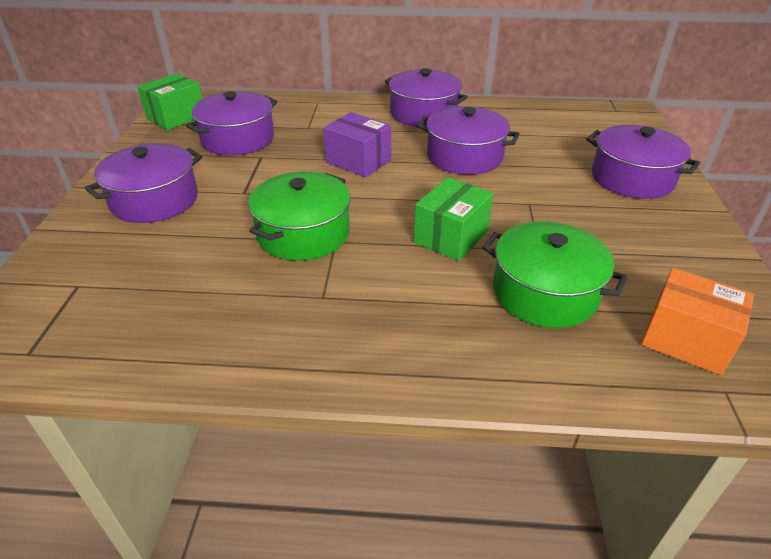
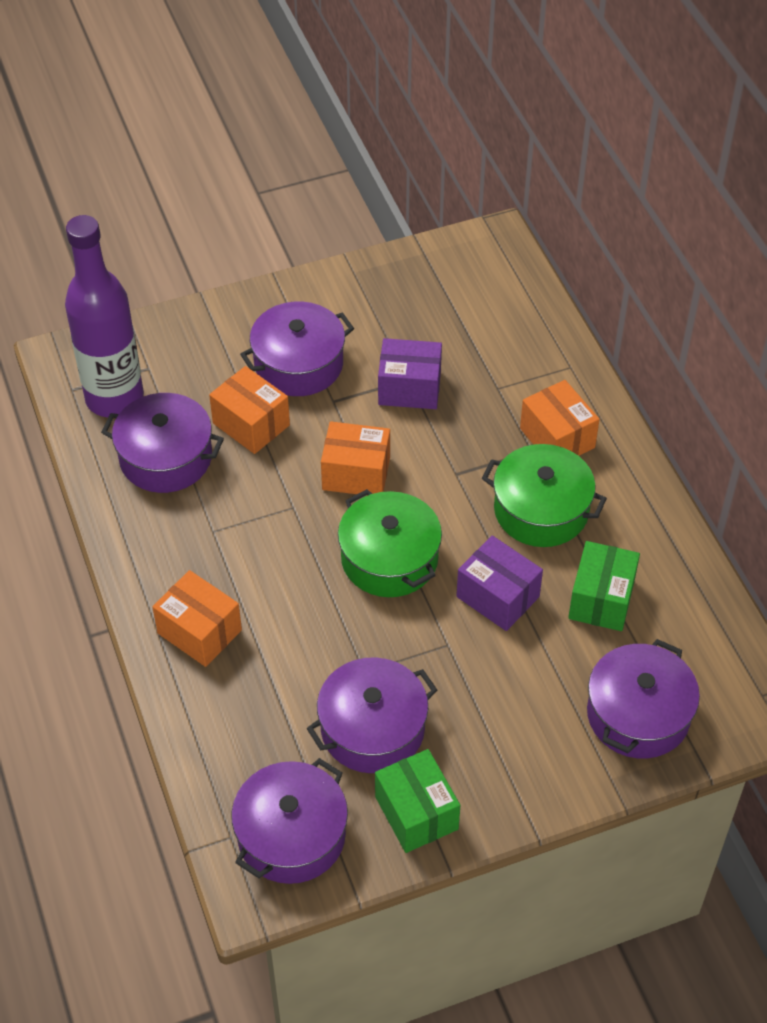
orange box: [641,268,754,375] = 1 -> [152,570,242,667] [209,366,290,454] [321,421,390,496] [520,380,600,456] = 4
purple bottle: none = 0 -> [65,215,144,417] = 1
purple box: [323,112,391,178] = 1 -> [378,338,442,409] [456,536,543,631] = 2

